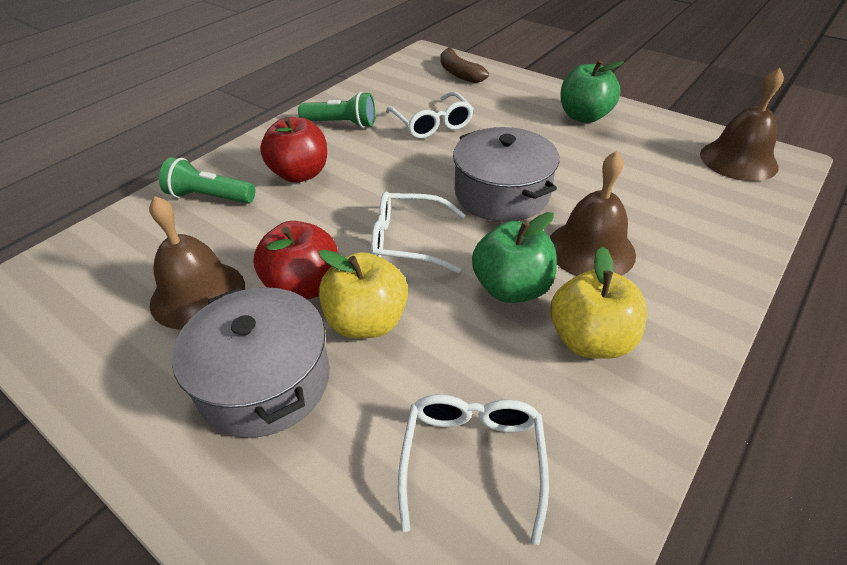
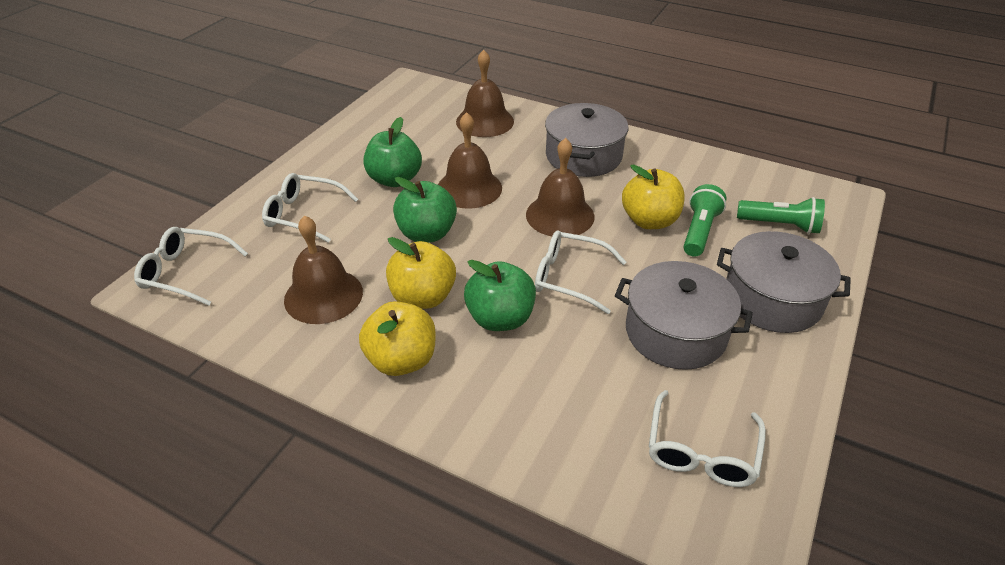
brown banana: [441,47,489,83] = 1 -> none = 0
brown bell: [149,196,245,330] [549,151,636,276] [700,68,784,181] = 3 -> [284,215,363,324] [438,112,502,209] [456,50,514,137] [526,138,595,238] = 4
green apple: [472,212,557,303] [560,60,624,123] = 2 -> [363,117,422,187] [393,177,457,243] [464,260,536,331] = 3
grey pot: [172,287,330,438] [453,127,559,222] = 2 -> [545,103,628,177] [615,261,753,370] [717,231,851,333] = 3
red apple: [254,221,338,300] [260,117,327,183] = 2 -> none = 0
white glasses: [371,191,465,273] [386,92,474,139] [398,395,549,545] = 3 -> [134,227,248,306] [262,173,358,243] [535,231,626,314] [649,390,766,487] = 4
yellow apple: [319,249,408,339] [550,246,647,359] = 2 -> [359,301,435,376] [386,237,456,309] [622,164,685,229] = 3

